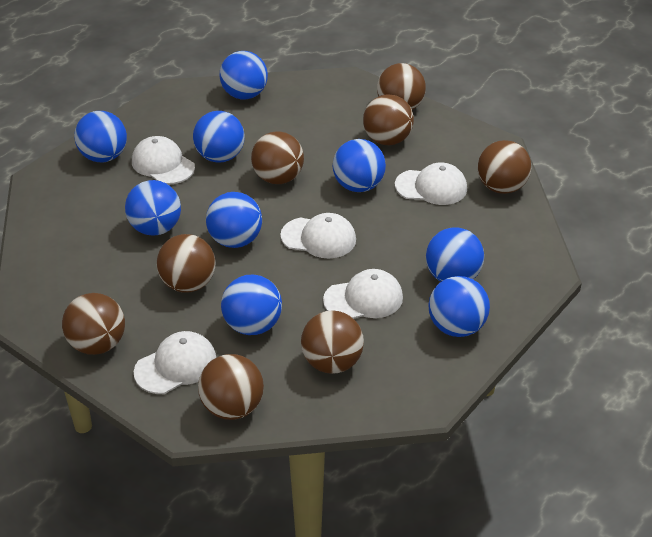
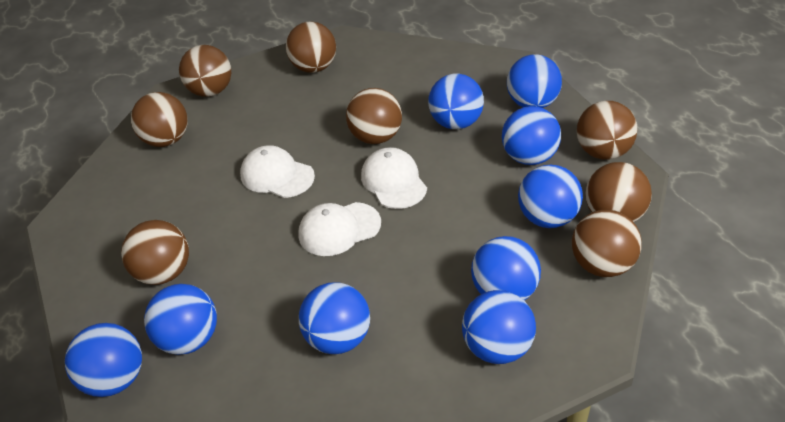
white cap: [132,136,195,184] [134,331,216,394] [280,213,356,259] [323,269,403,319] [395,163,467,205] = 5 -> [240,145,315,198] [298,202,381,256] [361,147,427,209] = 3

